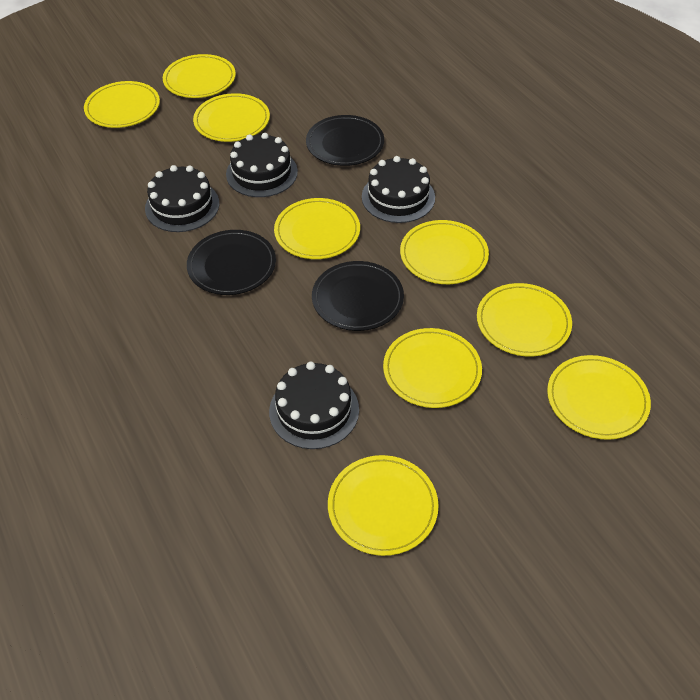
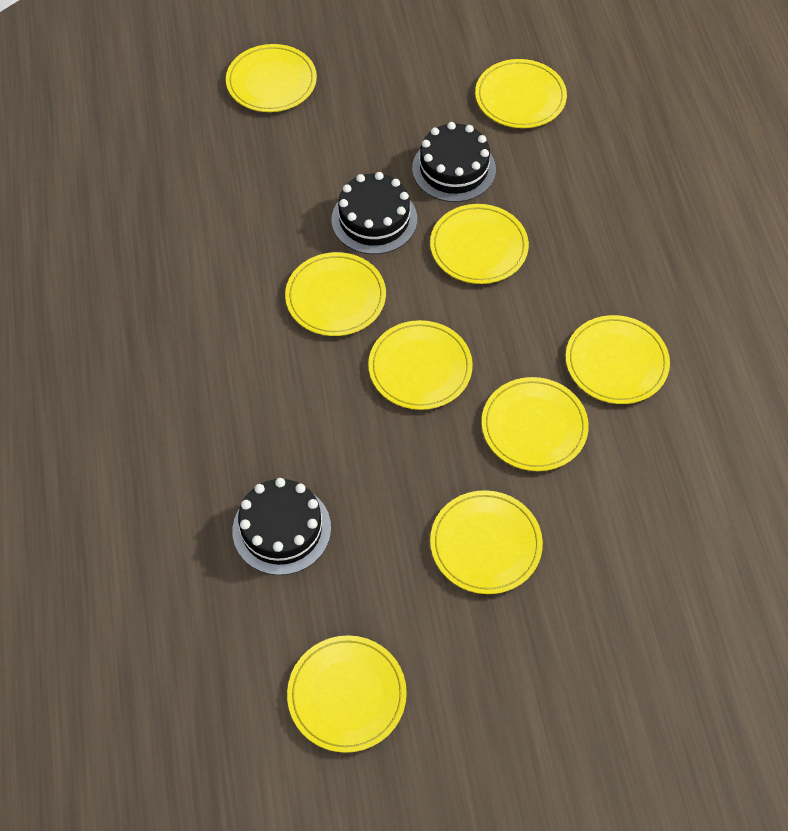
black cake: [145,165,219,232] [226,133,298,197] [269,361,359,449] [362,156,435,223] = 4 -> [232,478,331,575] [332,172,417,254] [412,122,496,202] = 3
black plate: [187,230,276,295] [306,115,384,166] [312,261,404,331] = 3 -> none = 0

